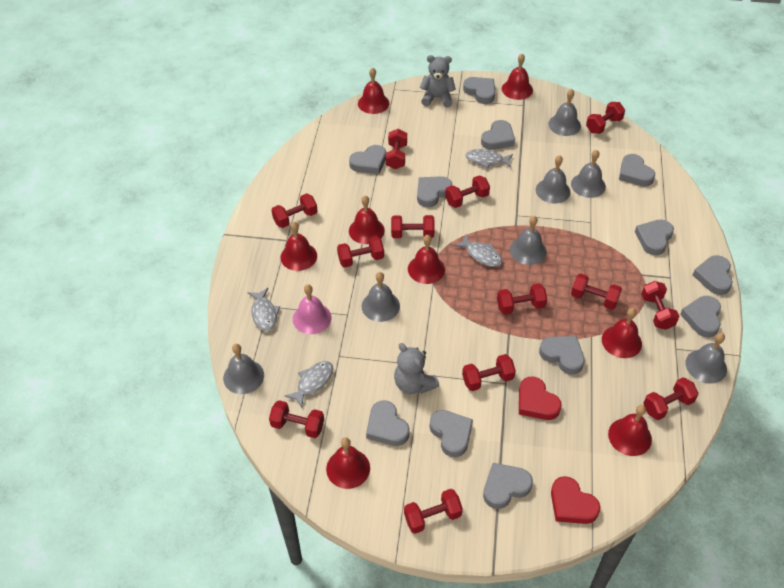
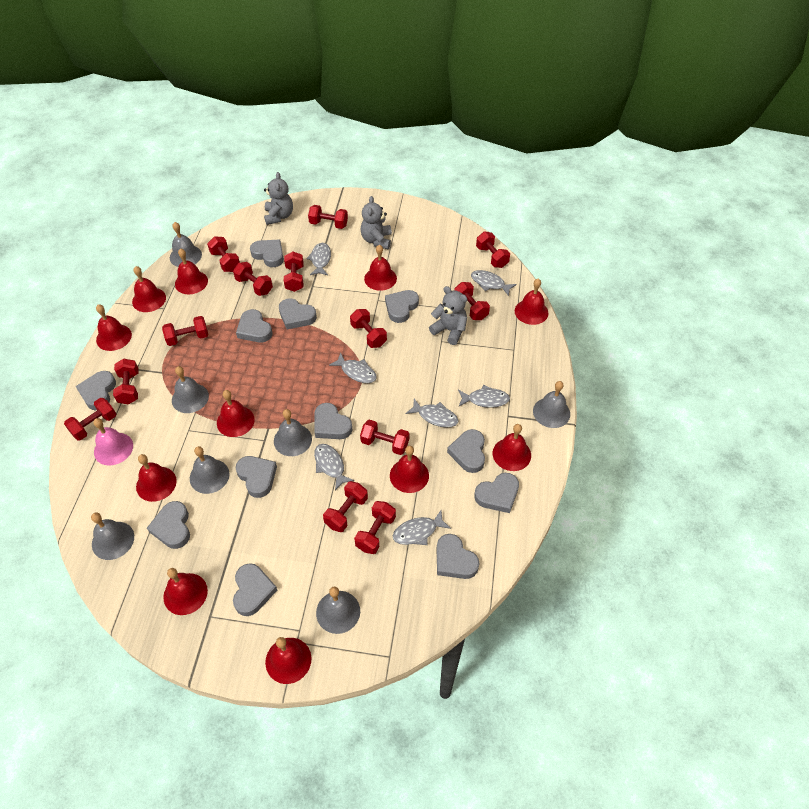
grey fish: [248,288,280,331] [285,361,333,408] [454,235,502,267] [466,149,513,169] = 4 -> [306,243,331,275] [314,444,354,491] [329,353,377,383] [393,510,451,545] [406,399,458,428] [458,385,510,408] [471,270,517,296] = 7
grey teddy bear: [394,343,439,394] [420,55,456,107] = 2 -> [264,172,293,225] [361,196,392,249] [429,286,467,345] = 3
red bell: [280,222,317,271] [326,437,370,489] [349,195,385,244] [358,67,389,114] [408,235,445,284] [502,54,533,100] [602,308,642,358] [608,405,652,456] = 8 -> [96,304,132,351] [132,266,166,312] [136,454,177,502] [163,568,208,615] [175,248,208,294] [217,390,255,437] [265,637,311,684] [364,245,397,291] [390,446,429,493] [493,424,531,471] [515,279,548,325] = 11
red heart: [519,377,562,420] [551,476,600,524] = 2 -> none = 0

